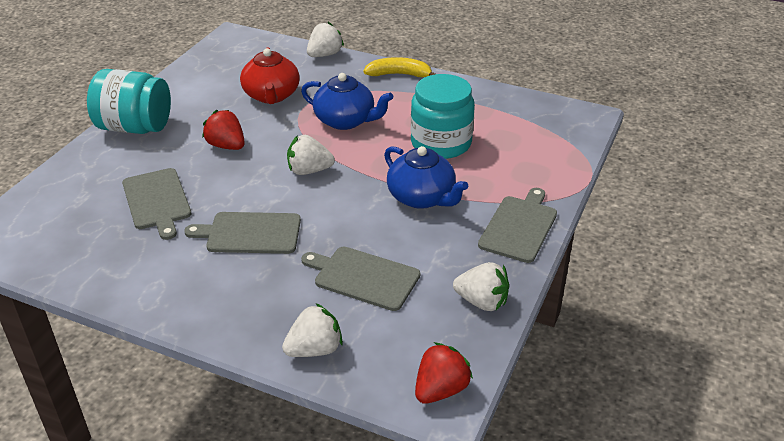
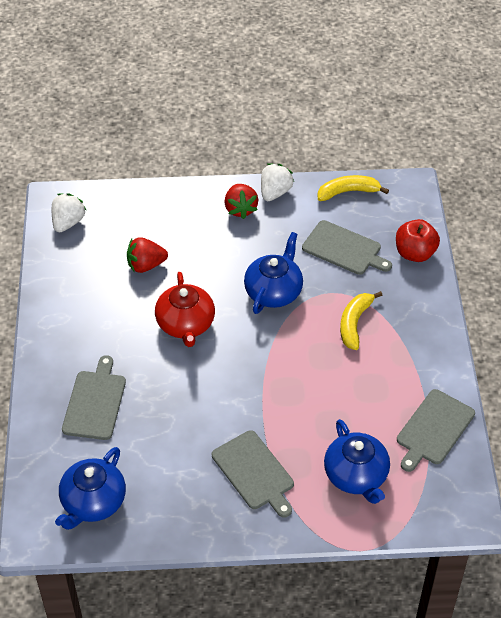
blue teapot: [301,73,393,130] [384,146,468,209] = 2 -> [55,447,126,530] [244,232,303,314] [324,419,390,504] = 3
red apple: none = 0 -> [396,219,440,262] = 1
turquoise jar: [87,69,171,134] [411,74,475,159] = 2 -> none = 0
white strawberry: [282,303,343,357] [287,135,335,175] [307,22,344,57] [453,262,509,311] = 4 -> [52,193,86,232] [261,163,294,201] = 2
yellow banana: [363,57,435,77] = 1 -> [318,175,389,201] [340,291,382,350] = 2

